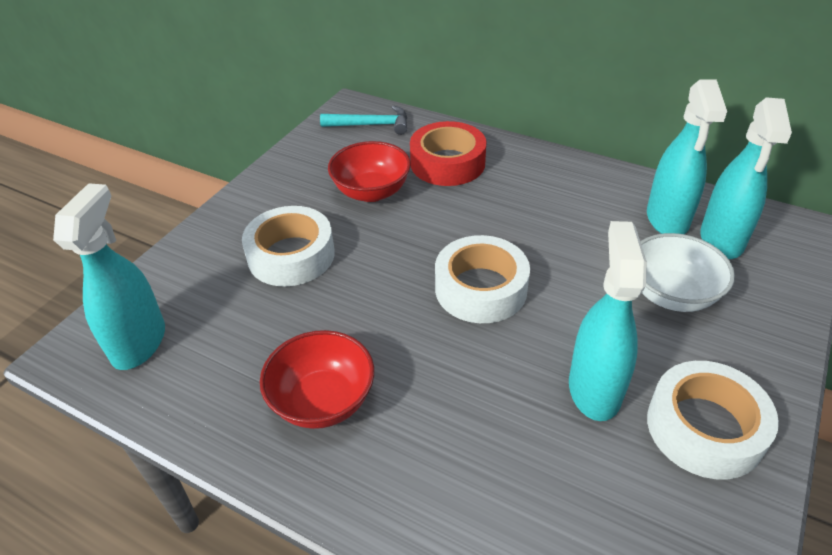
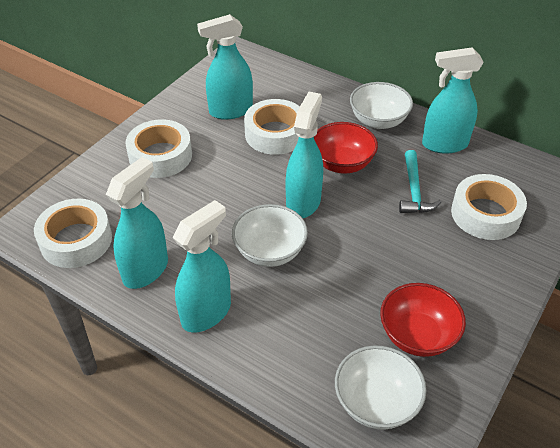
red tape: [410,121,486,186] = 1 -> none = 0
turquoise spray bottle: [53,183,165,370] [569,221,647,421] [647,79,727,234] [700,97,792,259] = 4 -> [106,157,168,289] [172,200,231,333] [197,14,253,120] [286,92,323,218] [422,47,484,154] = 5
white bowl: [640,233,735,312] = 1 -> [232,204,308,267] [335,345,426,430] [350,82,413,129] = 3
white tape: [242,206,335,287] [435,235,530,323] [647,361,779,479] = 3 -> [34,199,112,268] [125,119,192,178] [244,99,300,155] [451,174,527,240] = 4

